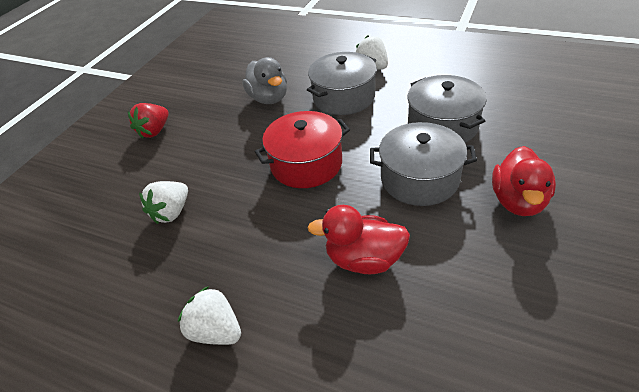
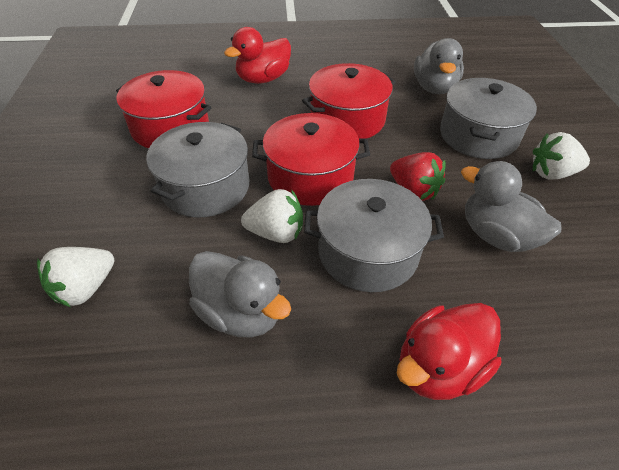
grey duck: [242,57,287,104] = 1 -> [189,251,291,338] [414,38,464,94] [461,161,561,252] = 3
red pot: [255,111,350,188] = 1 -> [116,70,212,148] [252,113,370,206] [302,63,396,139] = 3

